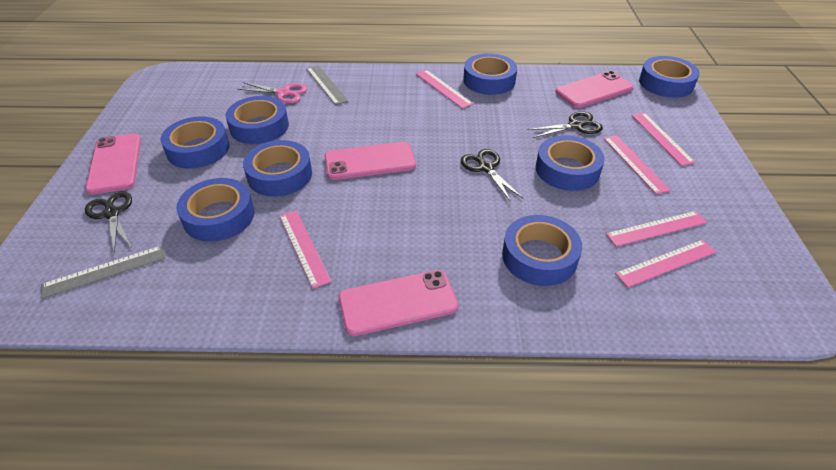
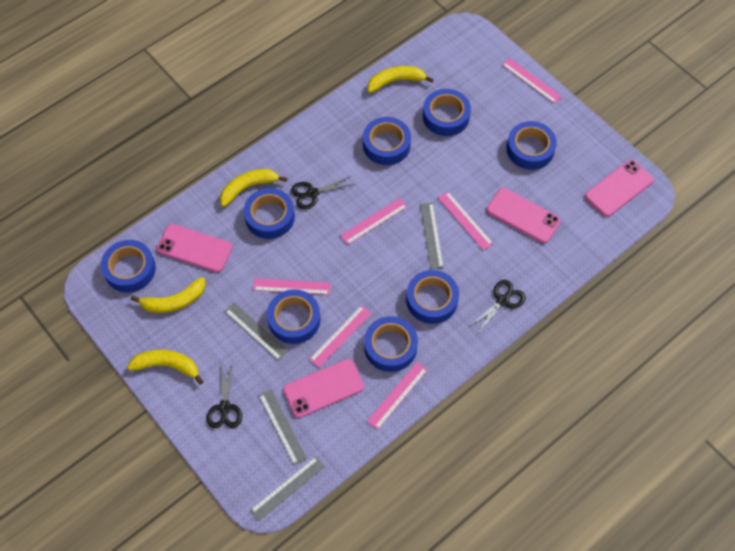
grey ruler: [41,245,165,299] [306,65,348,105] = 2 -> [225,302,289,360] [250,456,325,521] [259,389,307,465] [420,203,444,269] = 4
pink scissors: [238,82,307,104] = 1 -> none = 0
yellow banana: none = 0 -> [127,350,204,385] [131,277,205,313] [220,169,287,207] [368,66,434,93] = 4

